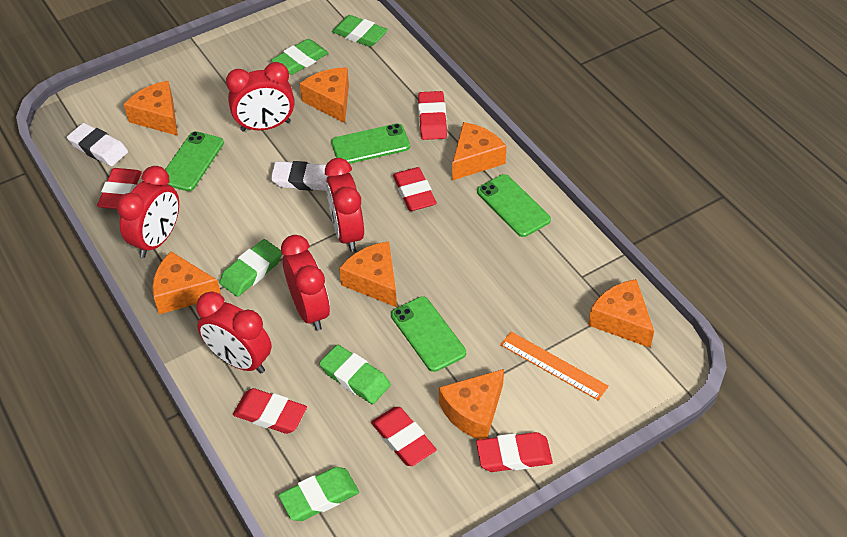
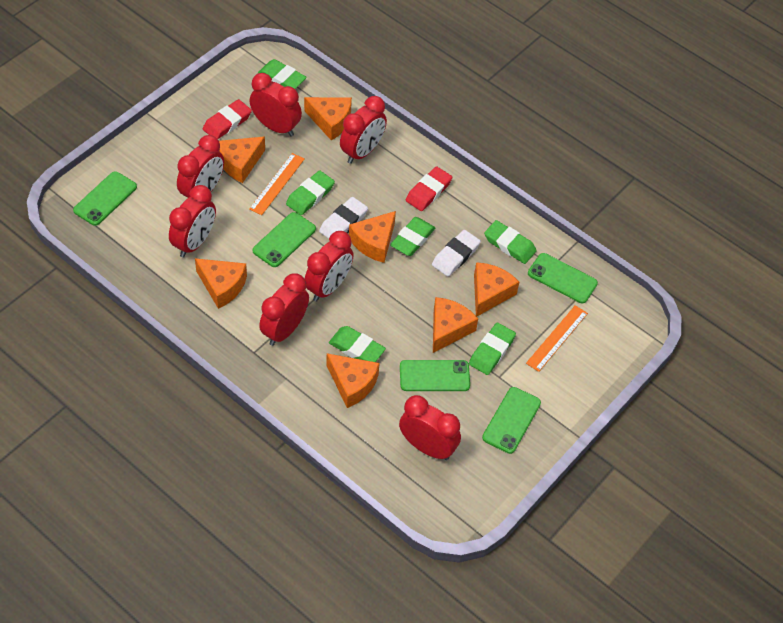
green eraser: [219,239,282,297] [271,39,328,75] [279,467,359,521] [319,345,391,404] [332,15,388,47] = 5 -> [258,59,307,89] [286,170,335,215] [329,326,386,362] [390,217,435,256] [469,323,516,375] [484,220,537,264] = 6
green phone: [165,131,224,191] [331,123,410,164] [391,296,466,372] [477,174,551,237] = 4 -> [73,171,137,226] [252,212,316,267] [400,360,470,391] [482,387,541,454] [528,253,598,303] = 5
orange ruler: [500,331,609,400] = 1 -> [249,153,305,215] [526,305,588,372] = 2
red clock: [117,166,179,258] [196,292,272,373] [226,62,295,132] [281,235,330,331] [325,158,364,252] = 5 -> [169,185,216,257] [177,135,224,198] [249,73,302,137] [259,273,309,346] [305,231,354,302] [340,96,387,164] [399,395,461,460] = 7
red eraser: [97,168,142,209] [233,388,307,434] [371,407,437,466] [393,167,437,211] [418,91,447,140] [476,432,553,472] = 6 -> [203,99,252,139] [406,166,452,211] = 2

